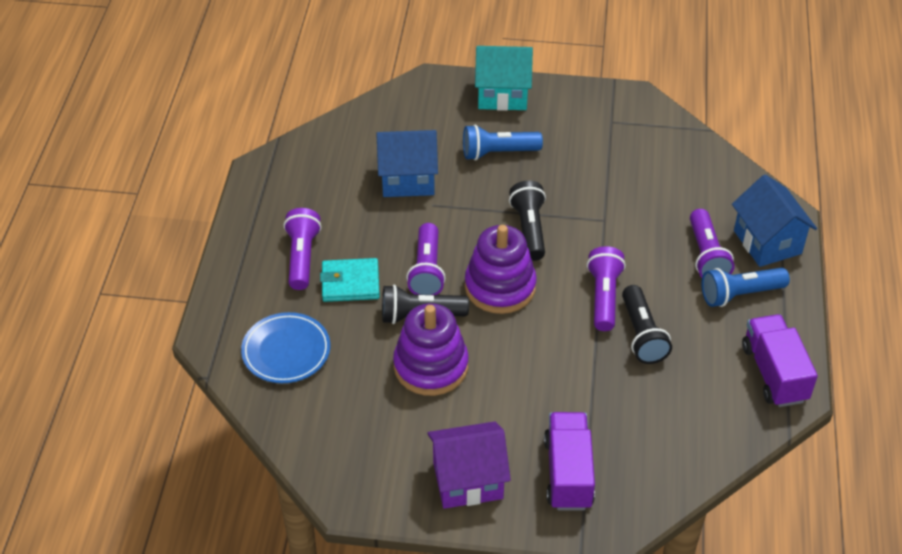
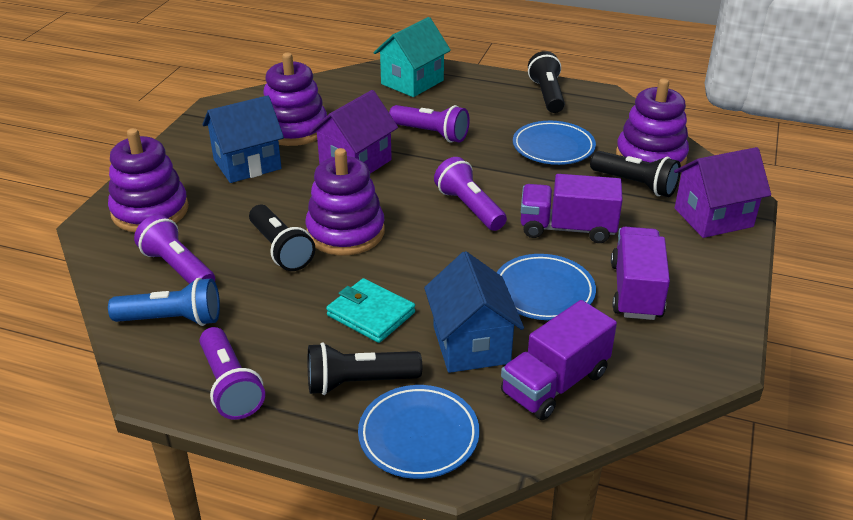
black flashlight: [382,285,469,324] [509,180,546,261] [622,285,672,364] = 3 -> [249,205,315,271] [308,342,422,395] [528,51,565,113] [590,151,681,197] = 4
blue flashlight: [463,125,543,160] [701,268,790,307] = 2 -> [108,278,220,326] = 1
blue plate: [241,312,330,383] = 1 -> [358,385,480,479] [497,254,596,320] [513,121,596,165] = 3
purple house: [427,421,511,509] = 1 -> [309,90,398,174] [674,147,771,238] = 2
purple stacking toy: [393,303,469,396] [465,225,537,314] = 2 -> [108,128,189,232] [263,53,327,146] [305,148,385,255] [616,78,689,167] = 4
purple truck: [544,412,595,510] [742,314,818,407] = 2 -> [501,300,617,420] [521,174,623,243] [611,227,670,320] = 3

